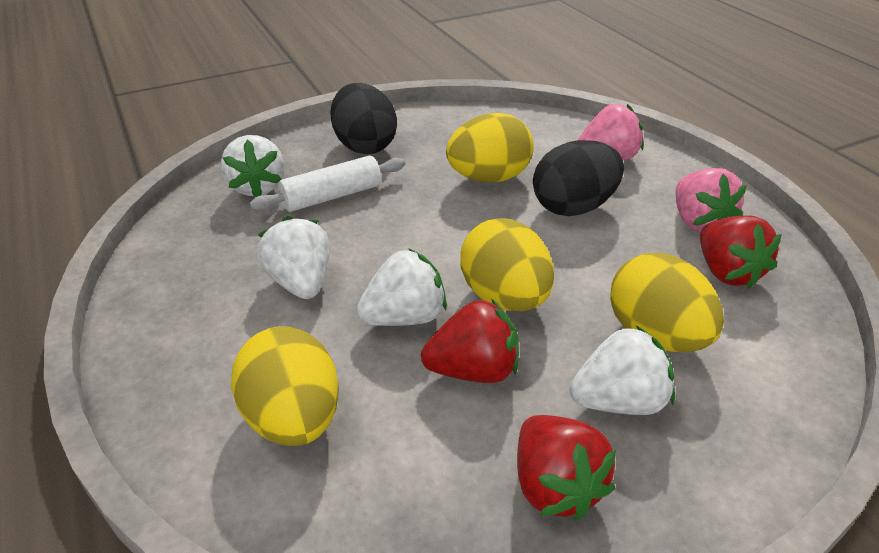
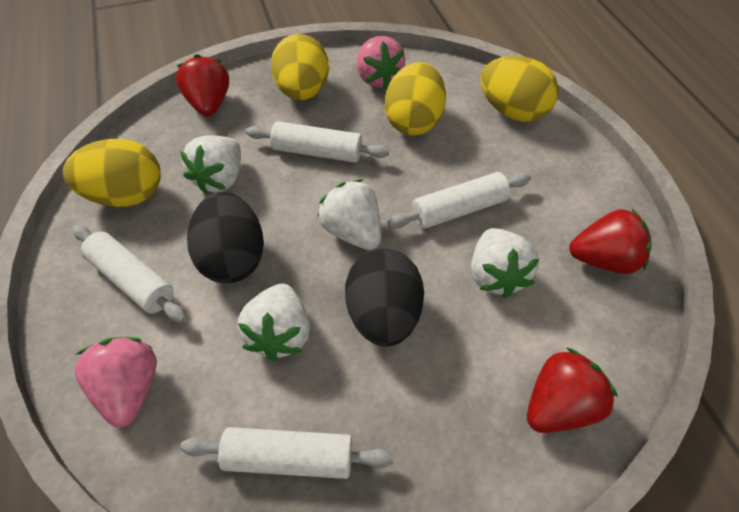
white rolling pin: [249,156,405,212] = 1 -> [73,225,187,323] [180,427,394,479] [246,121,389,163] [387,172,531,229] = 4

